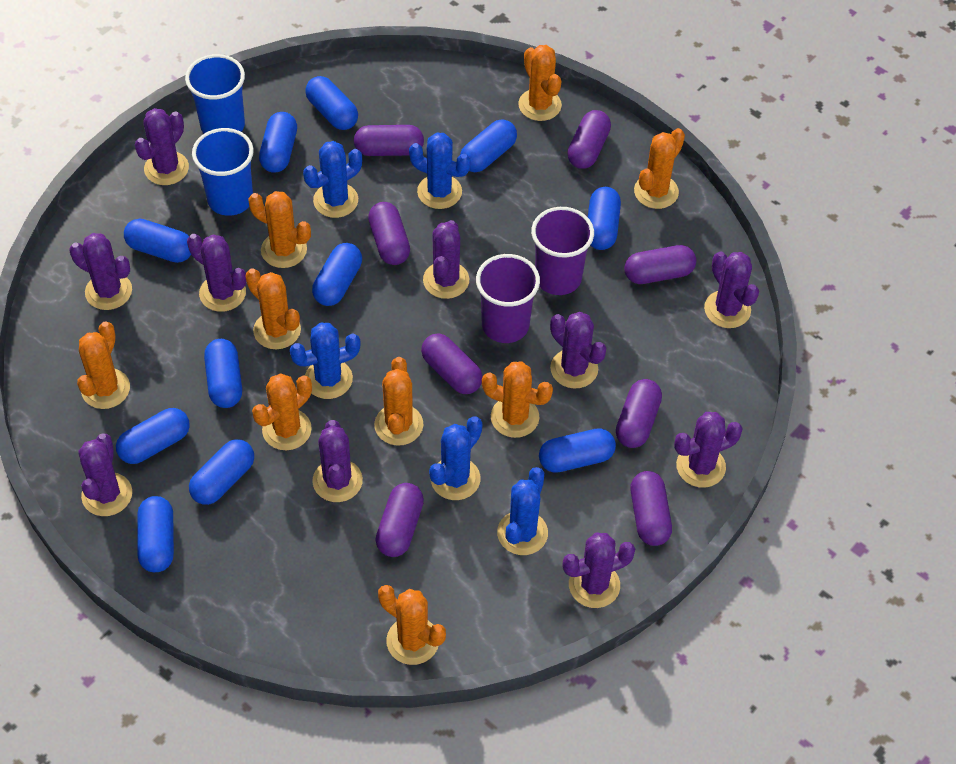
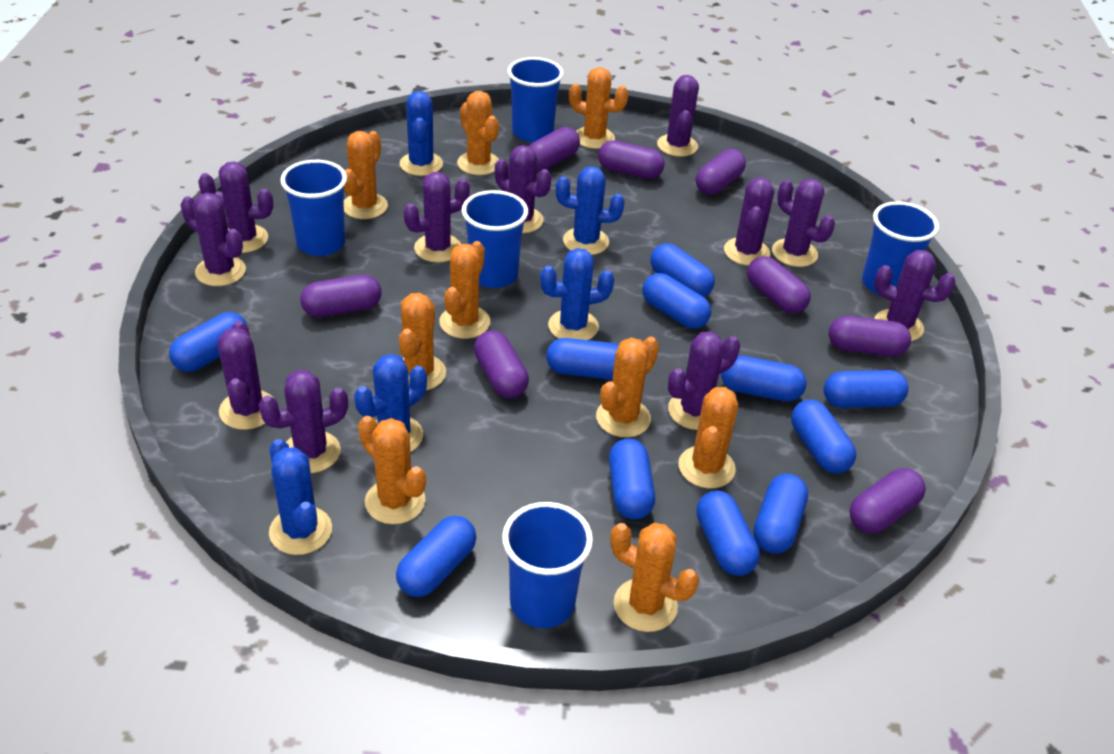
blue cup: [185,54,245,133] [192,128,254,216] = 2 -> [280,160,347,256] [462,190,528,288] [502,502,593,628] [507,57,564,142] [862,202,939,295] = 5
purple cactus: [69,233,132,310] [78,433,132,516] [135,108,189,185] [187,234,246,312] [312,420,363,502] [423,220,469,299] [550,312,606,389] [562,533,635,608] [674,412,743,488] [704,251,759,328] = 10 -> [181,193,246,286] [198,162,273,253] [217,321,273,430] [259,370,348,473] [403,172,470,263] [495,145,551,233] [657,75,699,157] [668,331,740,430] [724,178,774,266] [772,179,835,267] [874,250,956,341] = 11
purple cup: [476,254,540,343] [531,207,594,295] = 2 -> none = 0

